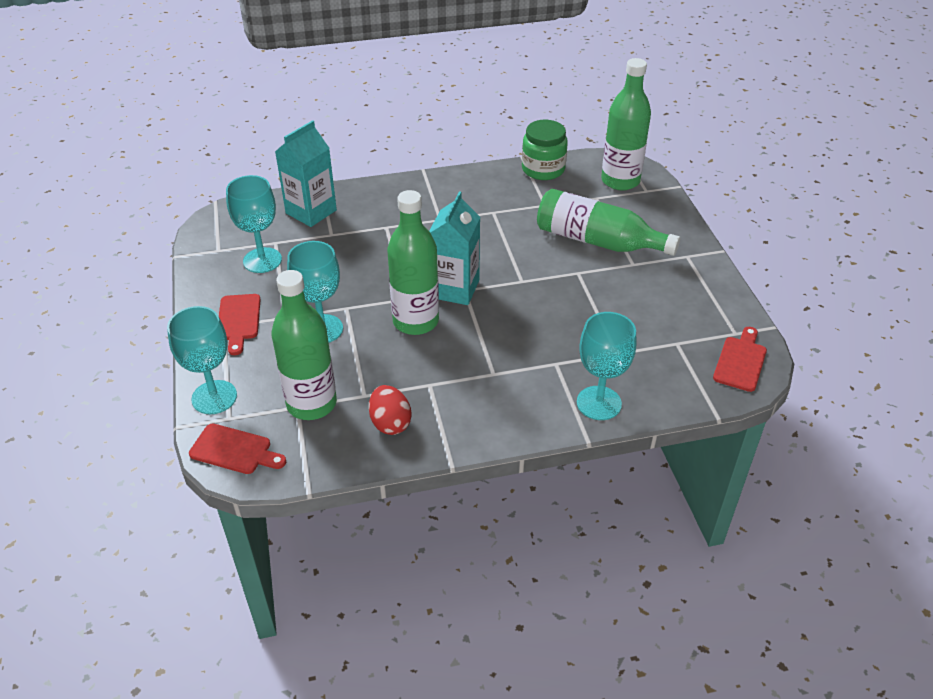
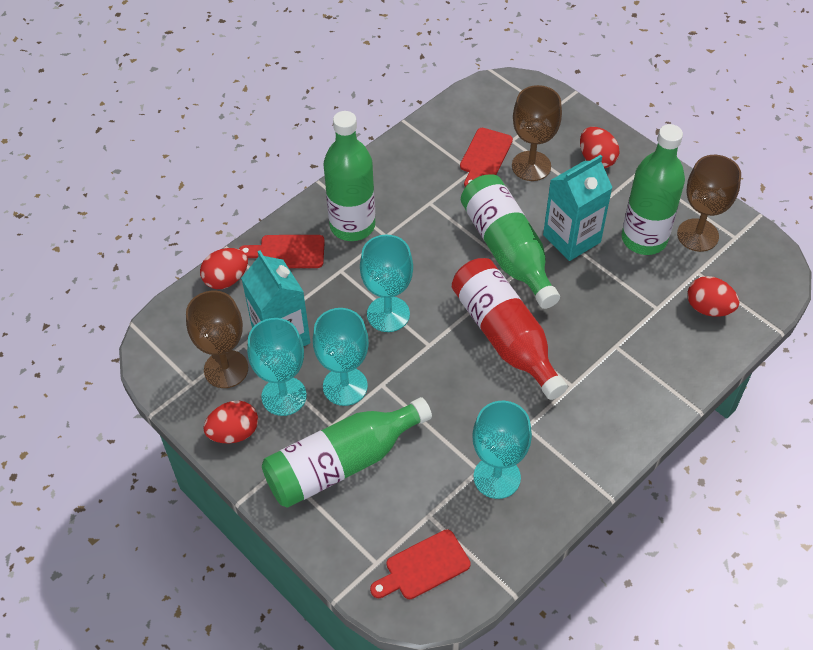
brown goblet: none = 0 -> [186,290,248,388] [512,85,562,181] [677,155,741,252] = 3
green jar: [522,120,568,180] = 1 -> none = 0
red bottle: none = 0 -> [452,258,568,400] = 1
red egg: [369,385,412,435] = 1 -> [200,248,248,289] [203,400,258,443] [580,127,620,168] [687,276,739,317] = 4

